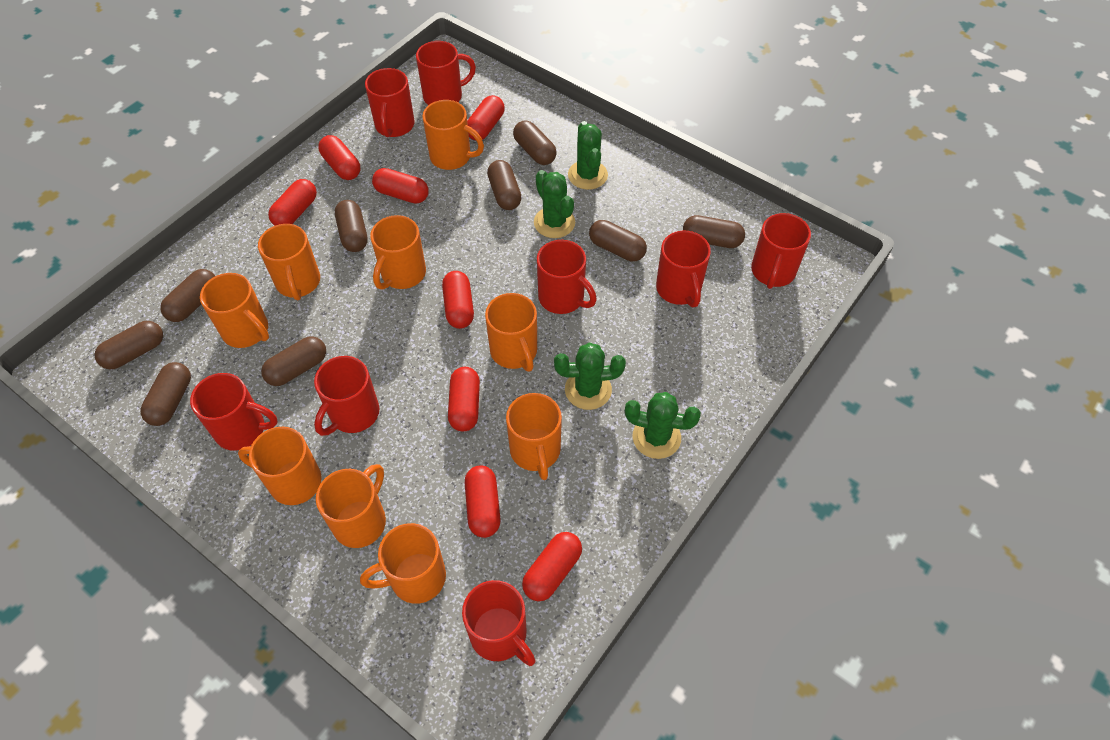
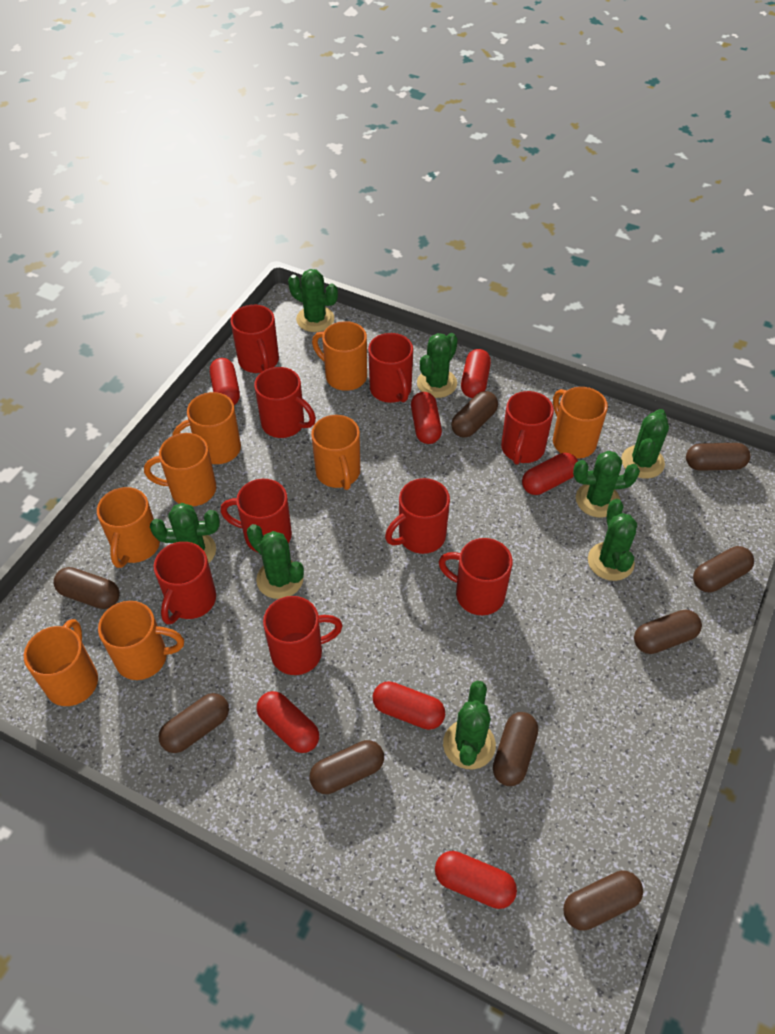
green cactus: [534,170,575,238] [554,343,626,410] [568,121,608,190] [625,392,701,459] = 4 -> [150,503,220,563] [247,524,304,599] [288,269,338,332] [417,333,458,398] [443,681,496,770] [573,451,640,518] [588,499,637,581] [621,409,669,479] = 8
orange mug: [200,273,269,348] [238,427,322,505] [258,224,320,300] [316,464,386,548] [360,523,446,604] [370,215,426,290] [422,100,484,170] [485,293,537,372] [506,393,562,480] = 9 -> [24,619,98,706] [97,487,160,568] [98,601,184,680] [144,433,216,506] [172,392,241,464] [311,415,360,490] [312,321,367,391] [553,387,608,459] = 8
red capsule: [268,179,317,226] [318,135,360,180] [372,168,429,203] [442,271,474,329] [448,367,480,431] [465,465,500,538] [467,95,505,140] [522,532,582,601] = 8 -> [210,358,240,405] [257,691,319,753] [373,681,445,730] [411,392,442,444] [435,851,517,909] [461,349,491,398] [522,453,578,495] = 7
red mug: [190,373,278,451] [314,356,379,436] [365,68,414,137] [416,41,476,105] [462,580,536,666] [537,240,597,314] [656,231,711,308] [751,213,811,289] = 8 -> [154,542,216,624] [220,479,292,553] [231,305,279,373] [254,367,316,438] [263,596,343,675] [368,333,413,403] [385,478,450,554] [439,538,513,615] [501,391,554,465] = 9

